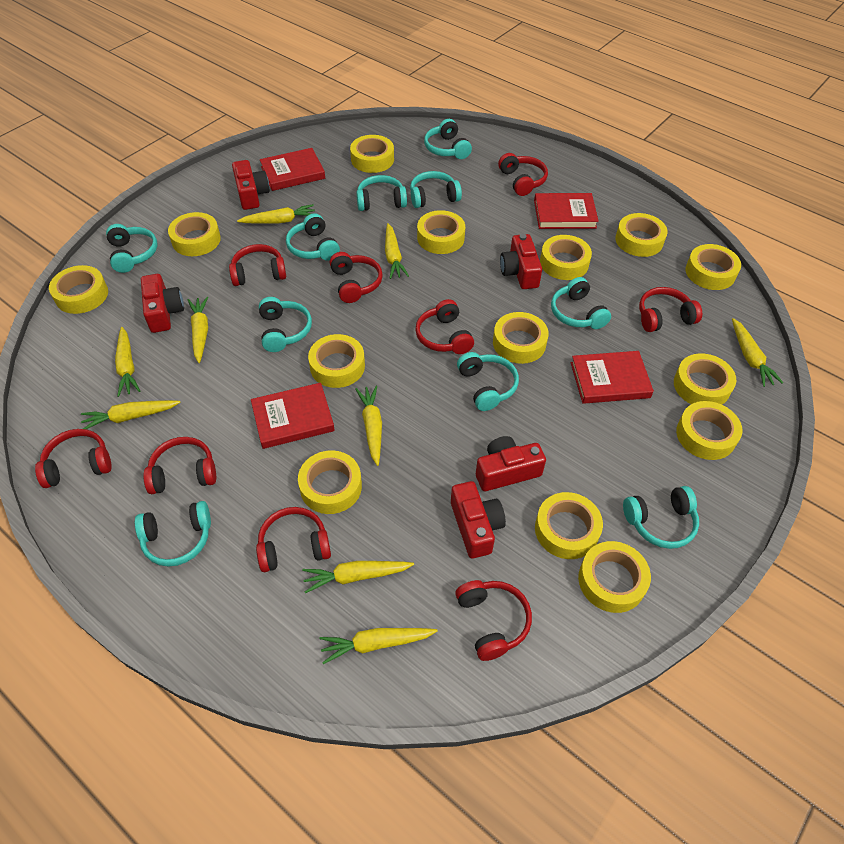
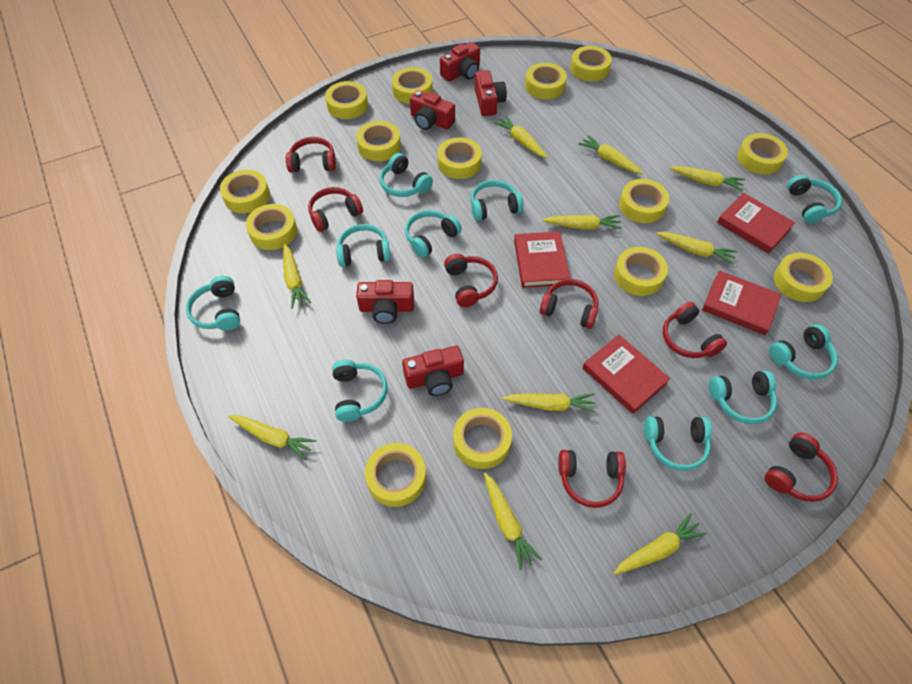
red headphones: [35,429,112,488] [143,437,216,494] [229,244,286,286] [256,507,331,572] [330,252,383,303] [415,299,474,354] [455,580,532,661] [498,153,548,196] [639,287,702,332] = 9 -> [286,137,336,172] [308,187,363,232] [444,254,498,307] [540,279,598,329] [558,450,626,508] [663,302,727,358] [765,432,838,502] = 7
yellow carrot: [81,400,181,429] [115,327,140,397] [188,297,208,363] [237,204,315,224] [302,561,414,593] [320,628,437,664] [355,385,382,466] [385,223,409,279] [732,318,783,387] = 9 -> [228,415,316,460] [283,243,311,309] [484,473,542,570] [494,116,547,158] [502,393,596,413] [542,215,622,230] [578,135,643,174] [614,513,707,575] [656,232,737,265] [669,166,745,191] = 10

